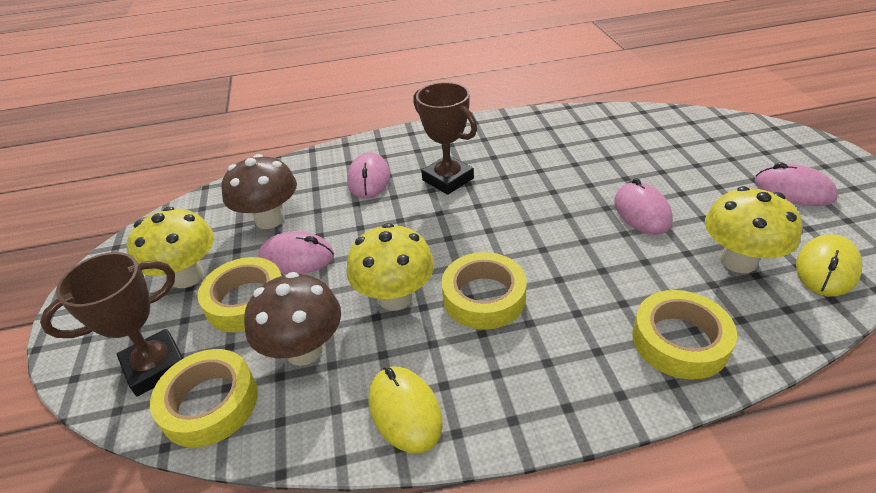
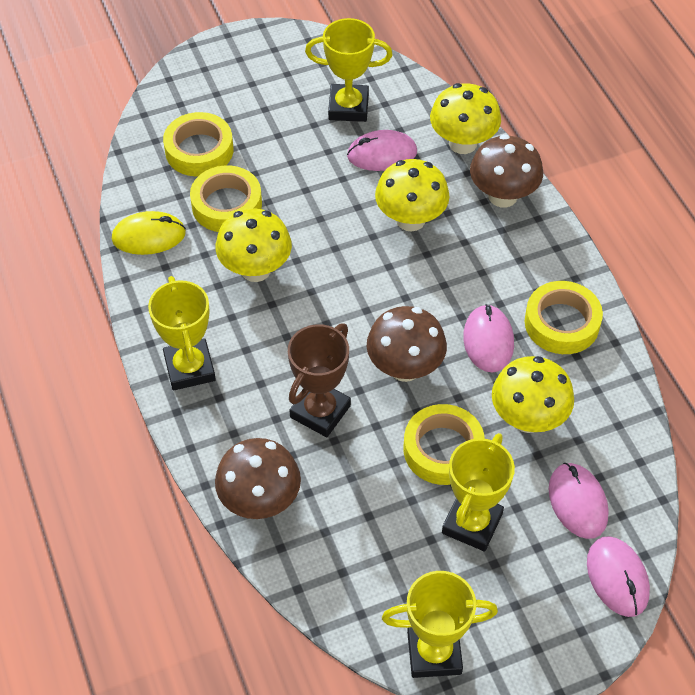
brown mushroom: [221,154,297,229] [244,272,341,366] = 2 -> [215,438,301,519] [367,306,447,382] [470,134,543,207] = 3
brown trophy: [40,252,183,396] [413,82,477,195] = 2 -> [288,323,351,437] = 1
yellow mouse: [369,367,443,454] [796,234,862,296] = 2 -> [112,211,186,255] = 1
yellow mushroom: [127,207,214,288] [346,223,434,311] [705,186,802,273] = 3 -> [216,208,292,282] [375,159,450,231] [430,83,501,154] [492,356,574,433] = 4
yellow trophy: none = 0 -> [148,276,216,390] [305,18,393,122] [382,571,498,678] [442,433,515,551] = 4

